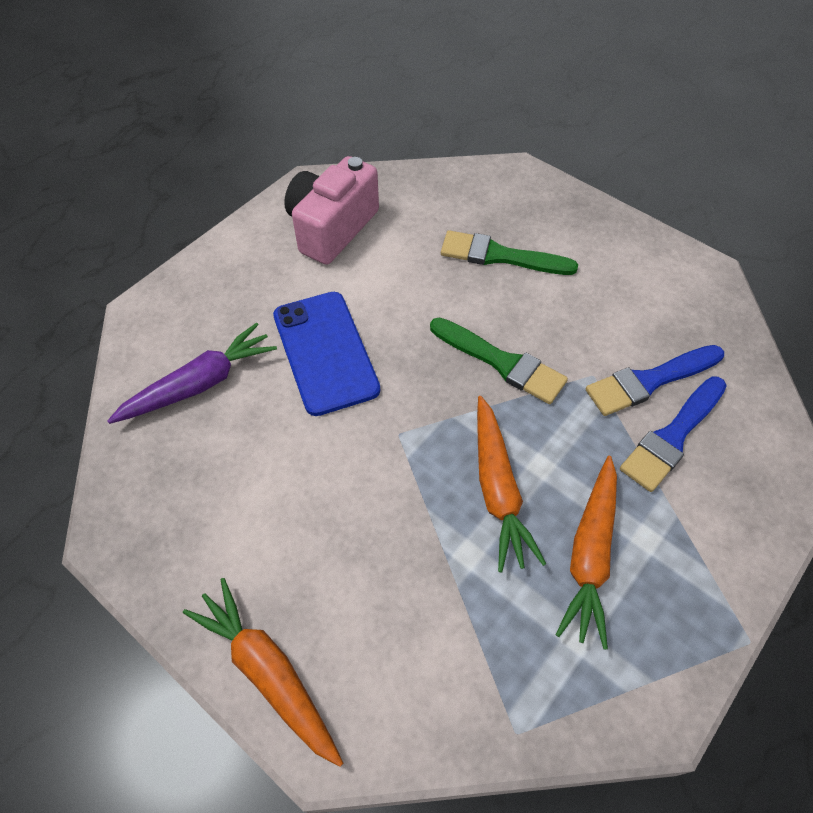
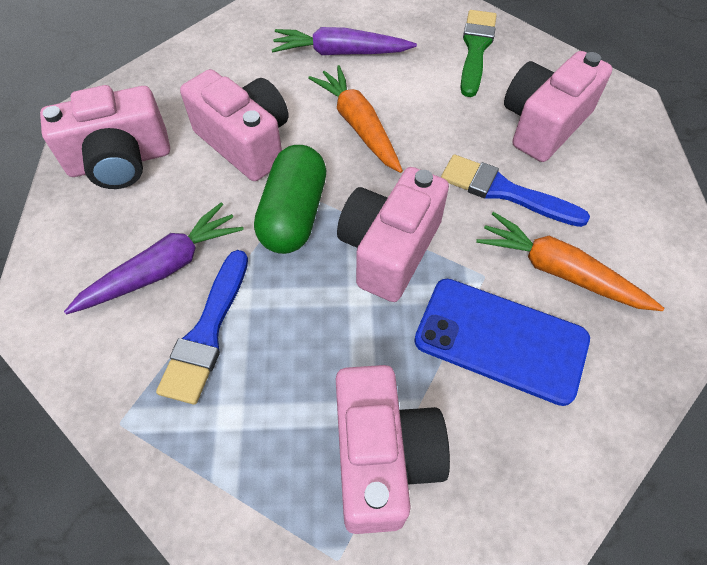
green brush: [430,317,568,404] [441,230,578,275] = 2 -> [461,10,497,97] = 1
green capsule: none = 0 -> [254,145,326,254] = 1
orange carrot: [183,578,343,767] [477,396,546,572] [556,456,617,650] = 3 -> [308,65,403,173] [476,212,664,311] = 2
pink camera: [284,156,379,265] = 1 -> [40,85,170,189] [180,69,288,181] [336,365,450,534] [337,167,449,302] [504,51,613,162] = 5
purple carrot: [107,323,277,424] = 1 -> [64,202,244,315] [272,27,417,55] = 2

